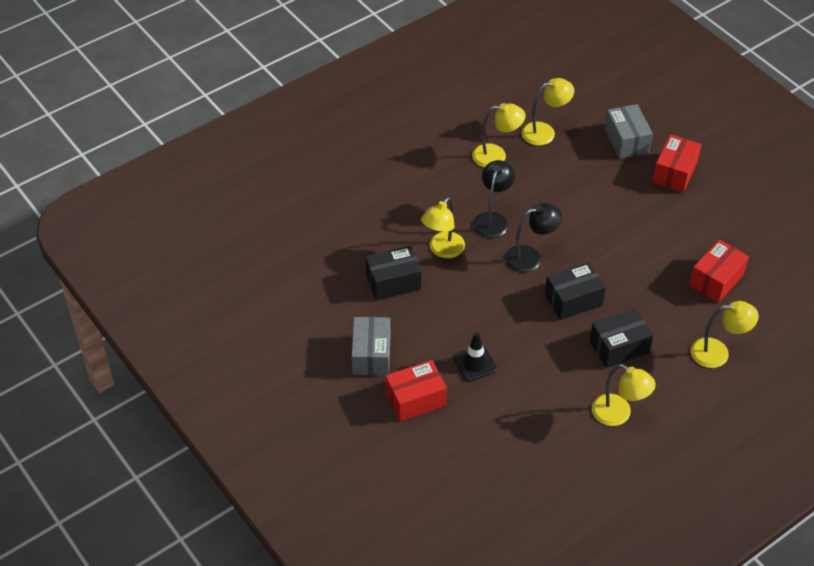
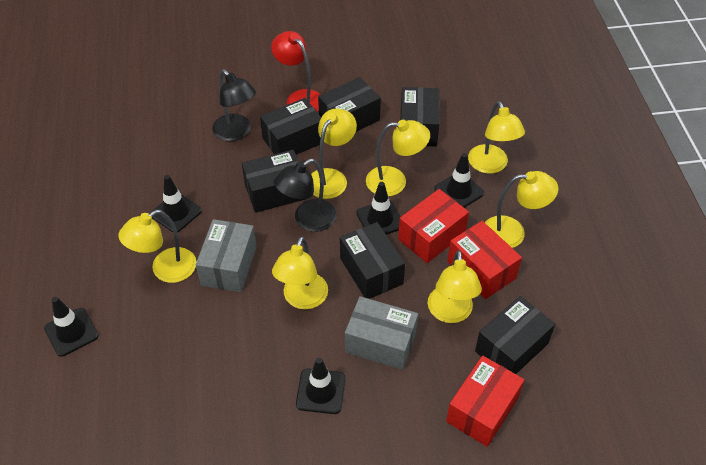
black box: [366,246,421,301] [545,262,606,320] [590,309,653,368] = 3 -> [242,150,305,213] [260,98,321,155] [318,77,381,132] [340,222,405,299] [400,87,440,147] [475,296,555,374] = 6
black traffic cone: [453,332,497,382] = 1 -> [44,297,98,357] [151,175,202,233] [296,358,346,414] [356,182,401,234] [434,153,484,208] = 5
red lamp: none = 0 -> [271,31,321,112] = 1
yellow lamp: [421,197,465,258] [472,103,525,167] [522,78,574,145] [592,364,656,426] [691,301,759,368] = 5 -> [118,210,196,283] [272,236,328,309] [311,109,357,199] [366,120,430,196] [428,250,482,323] [468,101,525,174] [485,171,558,248] = 7

